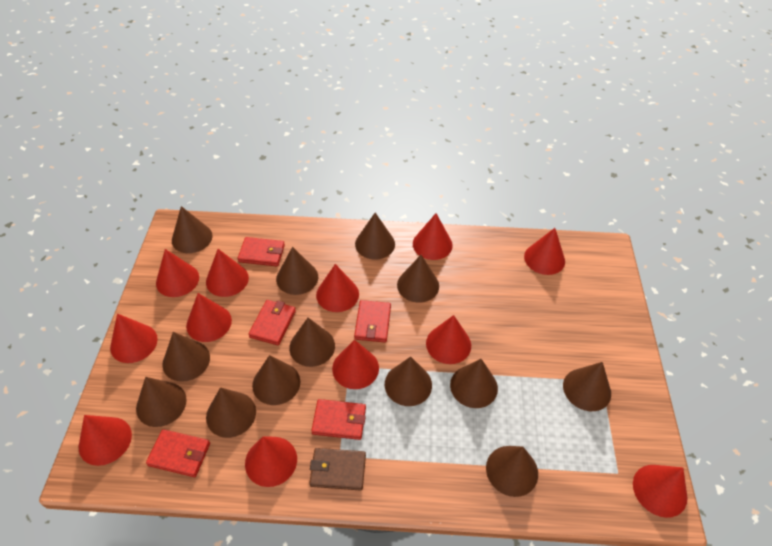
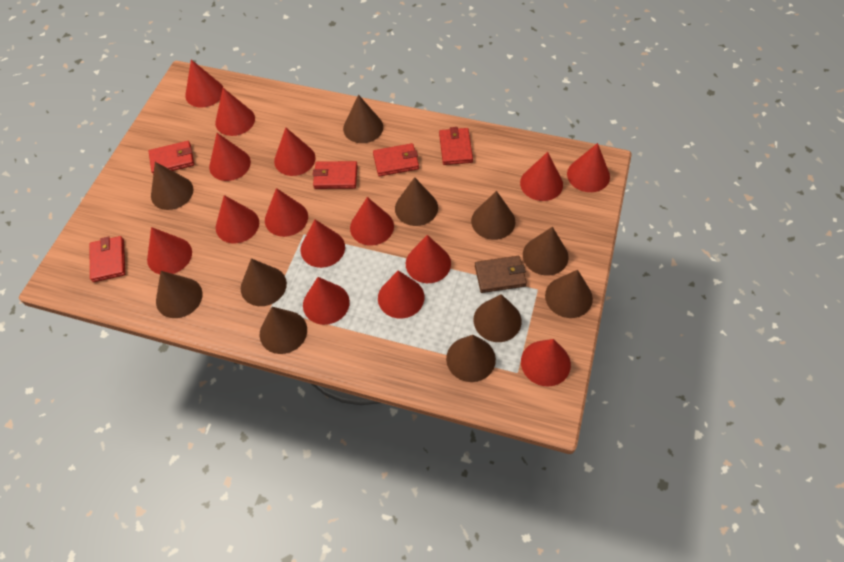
brown cone: [136,377,187,427] [162,332,210,382] [172,206,212,253] [206,387,256,438] [252,355,300,405] [276,247,318,295] [289,318,335,367] [355,213,395,260] [385,357,432,406] [397,255,439,303] [450,359,498,408] [486,446,538,497] [563,362,611,411] = 13 -> [151,162,194,210] [156,271,203,318] [241,258,287,306] [260,307,307,354] [343,95,383,143] [395,177,438,226] [446,335,496,382] [471,191,515,240] [474,294,521,342] [523,227,568,276] [545,270,593,318] = 11
red cone: [79,415,132,466] [110,314,158,363] [156,249,199,297] [186,293,232,342] [206,249,249,297] [245,436,297,487] [316,264,359,312] [332,340,379,389] [413,213,453,260] [426,315,471,364] [524,228,565,275] [633,465,687,518] = 12 -> [147,227,192,274] [185,60,223,108] [209,133,251,181] [215,88,255,136] [216,195,259,243] [265,188,308,237] [274,128,316,176] [301,219,345,268] [303,277,350,325] [350,197,394,246] [378,271,424,319] [406,235,451,283] [520,152,563,201] [521,339,571,387] [567,143,610,192] = 15

